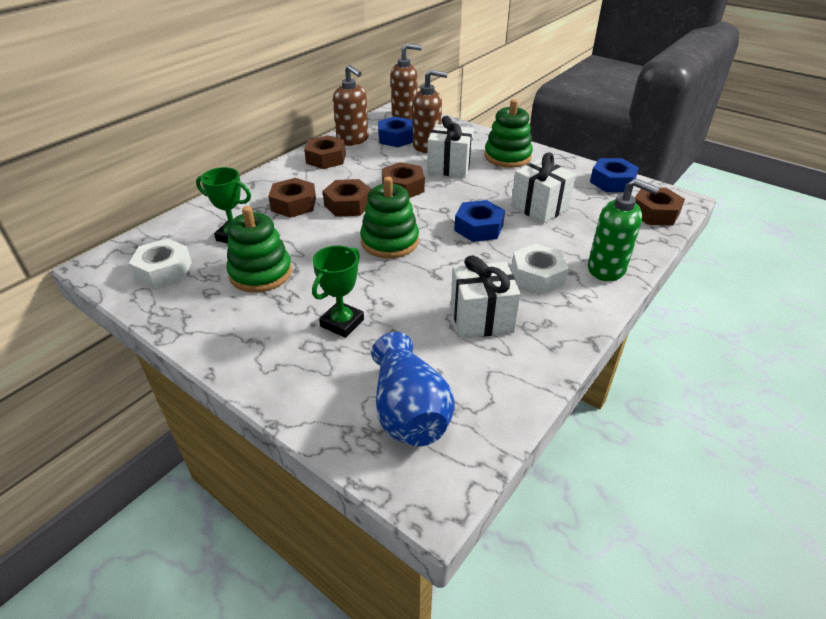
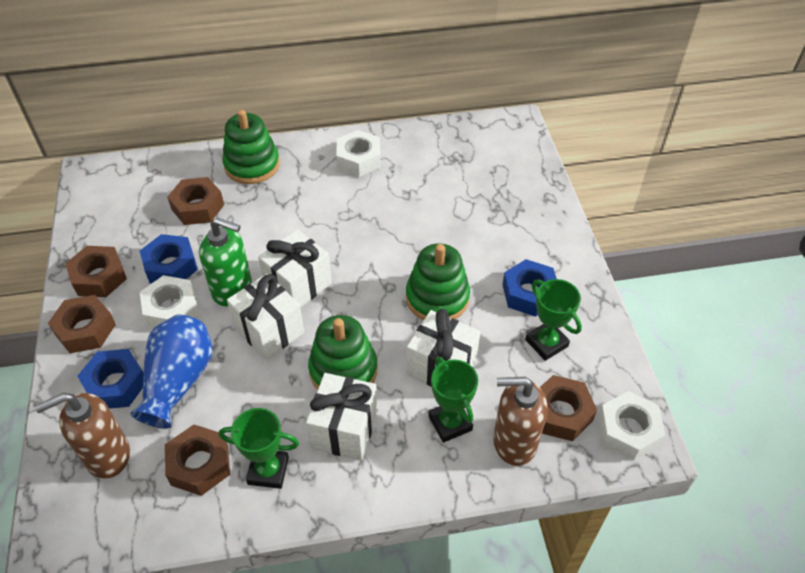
brown soap dispenser: [333,65,369,146] [391,44,422,120] [413,69,448,153] = 3 -> [35,393,130,478] [493,377,548,466] = 2
green trophy: [196,167,251,243] [312,245,364,338] = 2 -> [219,408,299,489] [429,357,478,443] [525,279,582,361] = 3
white gift: [427,116,474,178] [451,255,521,338] [511,152,576,224] = 3 -> [227,274,304,360] [258,229,332,308] [306,373,378,460] [407,309,480,387] = 4
white nut: [129,239,192,288] [512,244,569,294] = 2 -> [140,275,199,328] [337,130,381,177] [598,391,665,461] = 3

